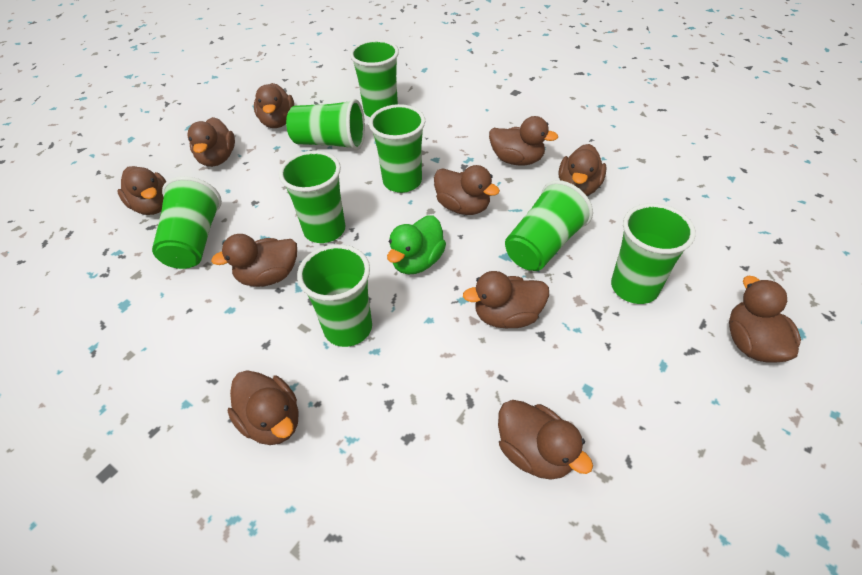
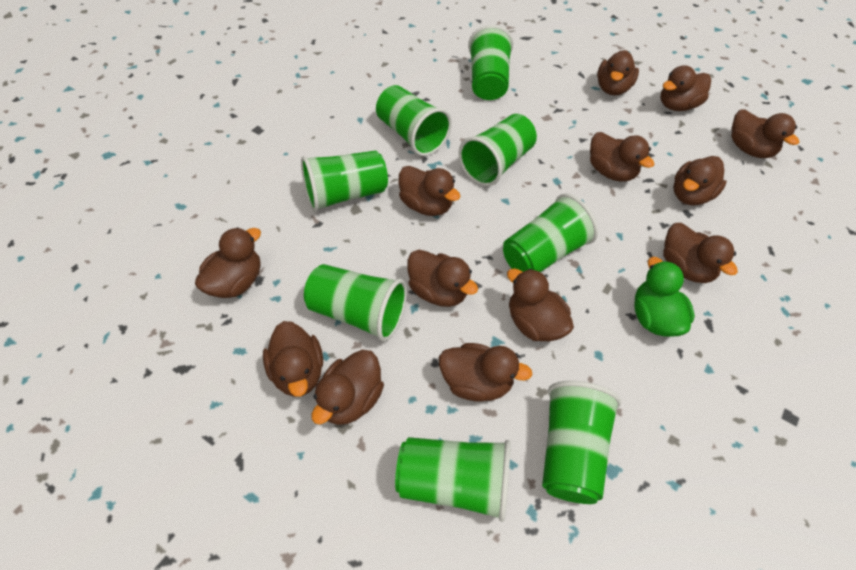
brown duck: [117,166,166,215] [187,117,235,167] [211,234,297,287] [227,370,299,445] [254,83,294,128] [434,165,500,215] [463,271,549,329] [489,116,558,166] [498,400,593,480] [559,144,607,196] [729,276,801,363] = 11 -> [195,227,261,298] [263,321,323,397] [312,350,384,425] [398,166,461,216] [407,250,478,307] [439,343,533,402] [507,268,574,341] [590,132,654,182] [597,50,639,95] [660,65,711,111] [663,223,738,283] [673,156,727,206] [731,109,799,158] = 13

